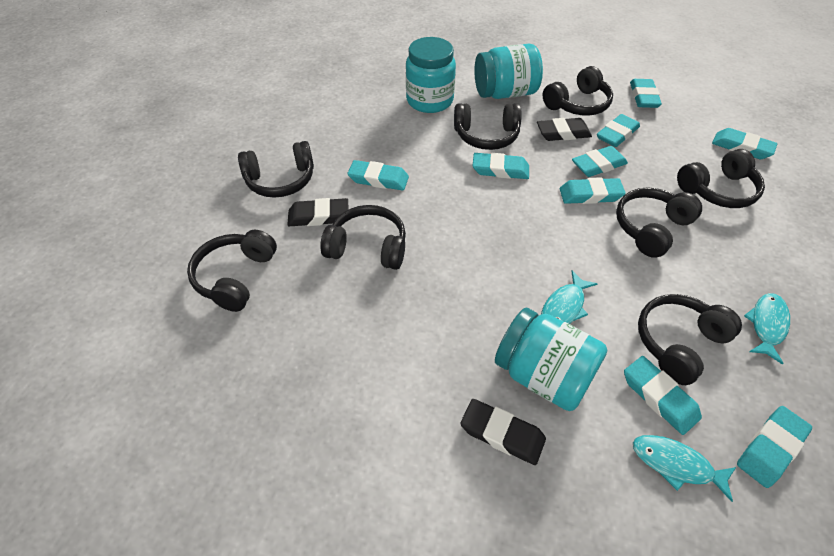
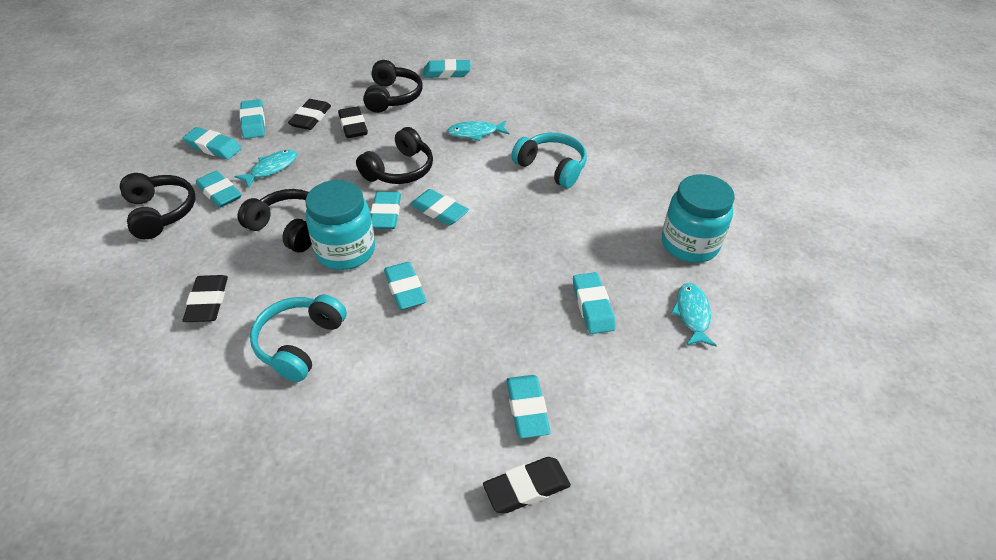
black eraser: [287,198,348,226] [460,399,546,465] [537,118,592,141] = 3 -> [183,275,228,322] [288,99,331,130] [338,107,368,138] [483,457,571,514] = 4
black headphones: [187,230,277,312] [238,141,314,198] [320,205,406,270] [454,103,522,150] [542,66,613,116] [616,187,702,258] [638,294,742,385] [677,149,765,208] = 8 -> [120,173,196,239] [238,189,312,252] [356,127,433,184] [363,60,423,113] = 4
turquoise headphones: none = 0 -> [250,295,347,382] [511,133,587,188] = 2
turquoise jar: [406,37,456,113] [474,44,543,99] [495,308,607,411] = 3 -> [305,180,375,270] [662,174,735,263] = 2

